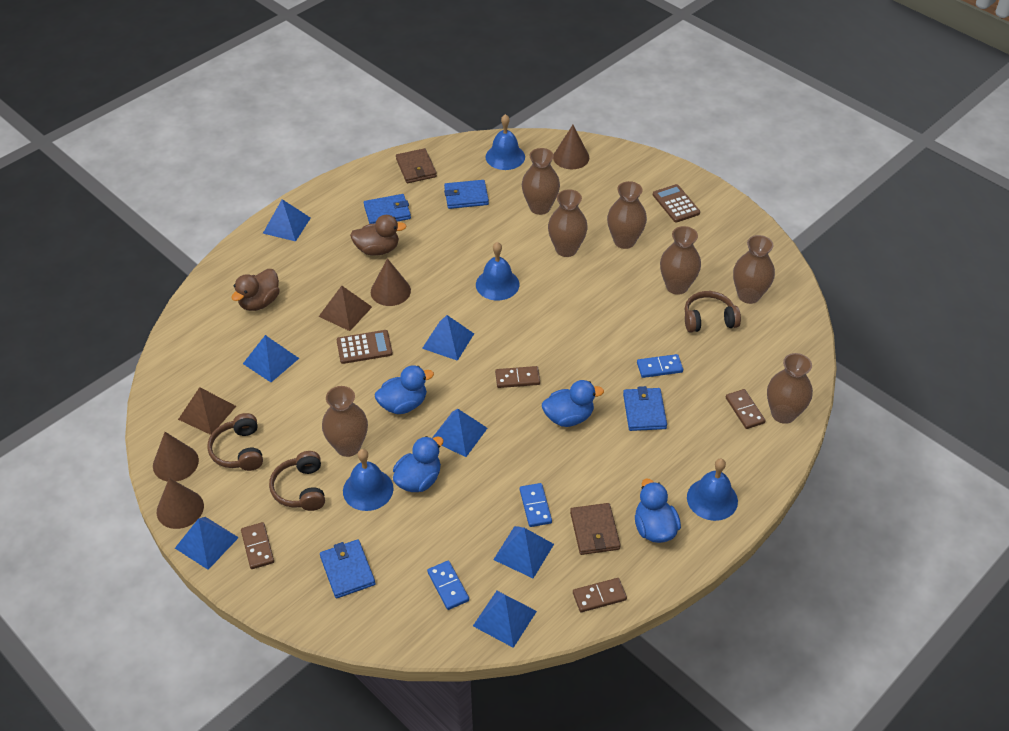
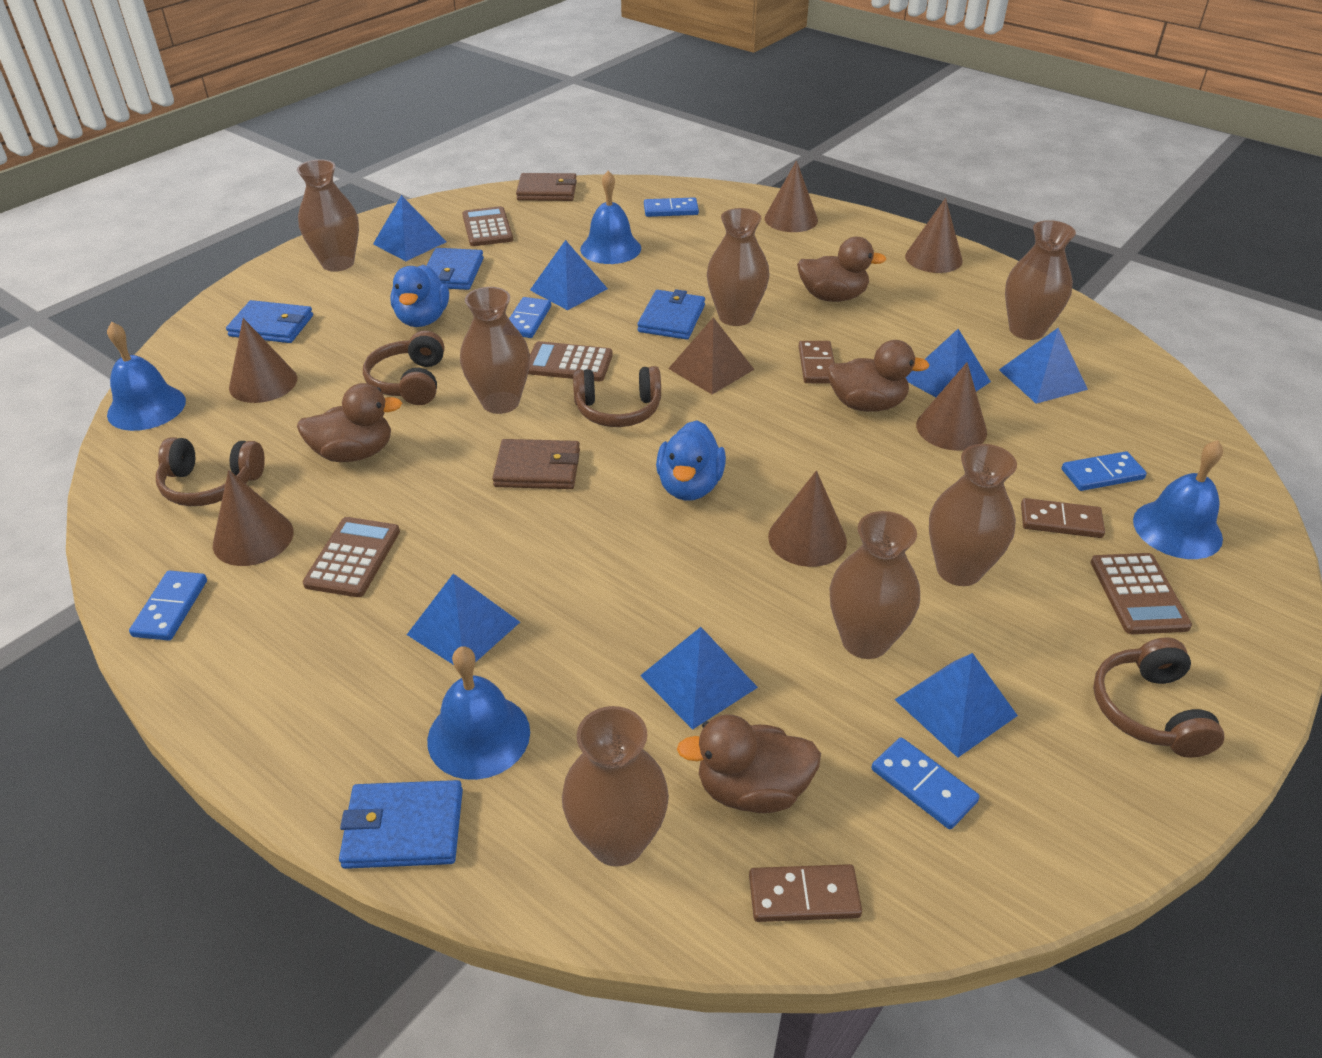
blue domino: [427,561,469,610] [520,483,552,527] [637,354,683,378] = 3 -> [129,570,207,641] [509,297,551,338] [644,197,699,217] [871,737,980,829] [1062,451,1147,491] = 5
blue duck: [375,365,434,414] [393,436,444,492] [542,380,604,427] [635,479,681,543] = 4 -> [390,265,449,327] [656,420,726,501] = 2
brown calculator: [337,330,393,364] [653,184,700,222] = 2 -> [303,517,400,597] [462,206,513,246] [528,341,613,381] [1090,553,1192,634] = 4
brown cone: [153,432,199,482] [157,478,204,529] [371,258,411,306] [553,125,589,169] = 4 -> [213,470,294,566] [229,318,297,403] [764,160,818,232] [768,471,847,567] [905,198,963,273] [916,362,987,451] = 6
brown domino: [241,522,274,569] [495,366,540,388] [573,578,627,612] [726,389,766,429] = 4 -> [749,864,862,922] [799,341,835,383] [1021,498,1105,538] = 3
brown duck: [231,269,280,311] [350,215,407,256] = 2 -> [297,383,402,462] [677,714,821,813] [797,237,886,302] [827,340,930,412] = 4
brown headphones: [207,413,263,471] [269,451,325,511] [685,291,741,333] = 3 -> [156,437,265,506] [363,330,444,405] [573,366,661,427] [1093,637,1224,758] = 4
brown pyramid: [178,387,236,435] [318,286,372,331] = 2 -> [668,317,755,394] = 1

